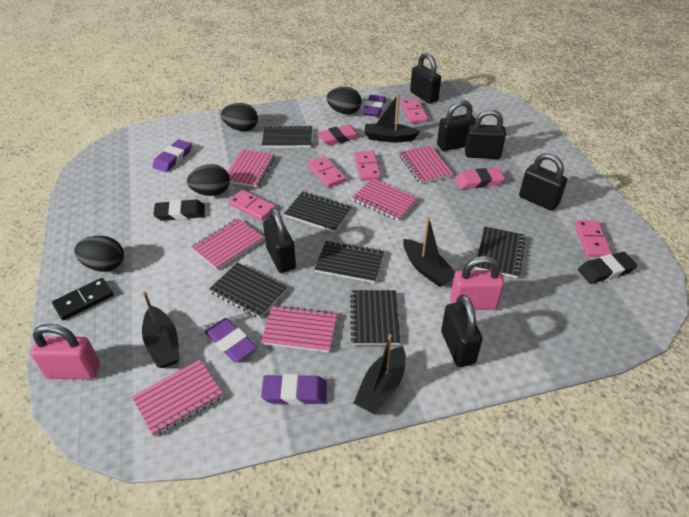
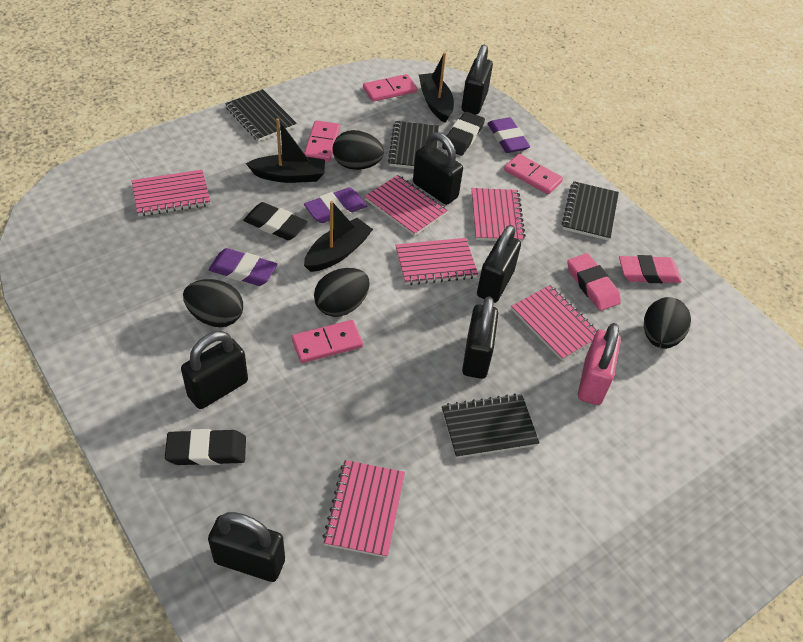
black boat: [142,291,180,368] [353,334,406,414] [364,94,420,142] [403,217,455,287] = 4 -> [246,118,325,183] [304,201,373,272] [419,52,454,123] = 3
black domino: [52,278,113,320] = 1 -> none = 0
black eraser: [153,199,205,221] [578,252,637,284] = 2 -> [165,429,246,466] [243,202,308,240] [442,111,485,155] = 3
black notebook: [209,263,287,318] [262,125,312,148] [284,191,351,233] [314,240,384,283] [350,290,401,345] [475,227,526,278] = 6 -> [225,89,297,142] [388,121,439,169] [442,393,540,459] [562,181,619,241] = 4
pink domino: [228,190,276,221] [308,156,346,187] [354,151,381,181] [401,99,428,123] [575,220,612,257] = 5 -> [292,320,363,363] [304,120,340,162] [363,74,417,102] [504,154,563,195] = 4
pink padlock: [30,324,100,379] [450,256,504,310] = 2 -> [578,323,621,405] = 1
purple eraser: [152,140,192,172] [205,318,257,363] [261,374,327,405] [363,95,386,117] = 4 -> [208,248,277,286] [304,187,367,223] [487,117,530,153] = 3

